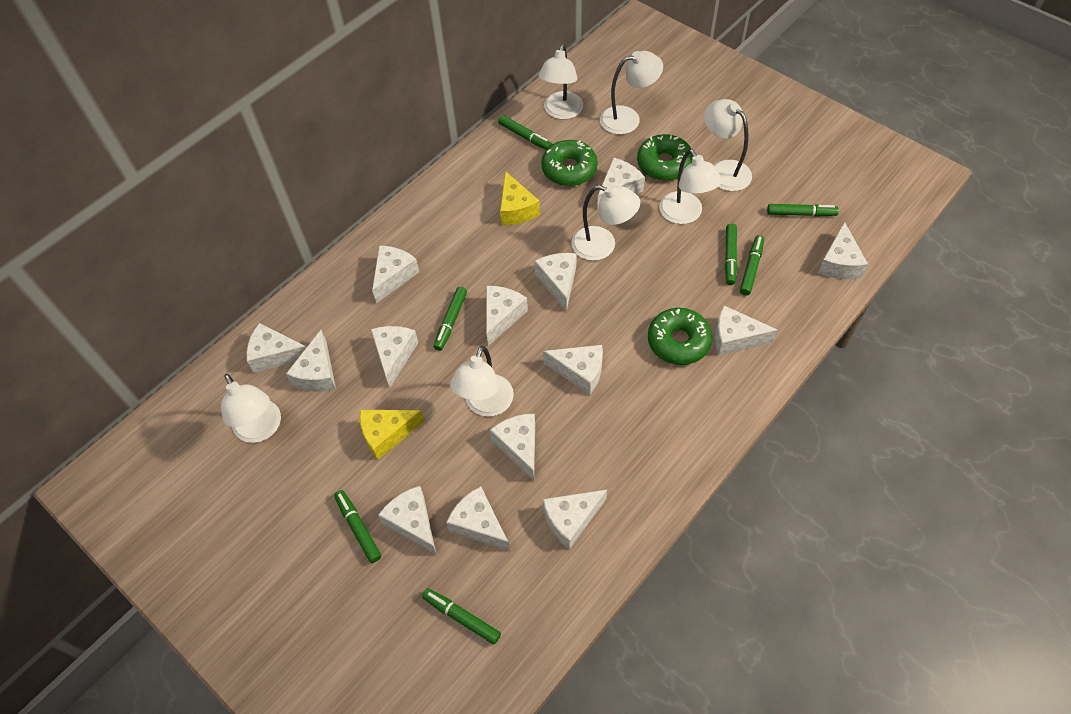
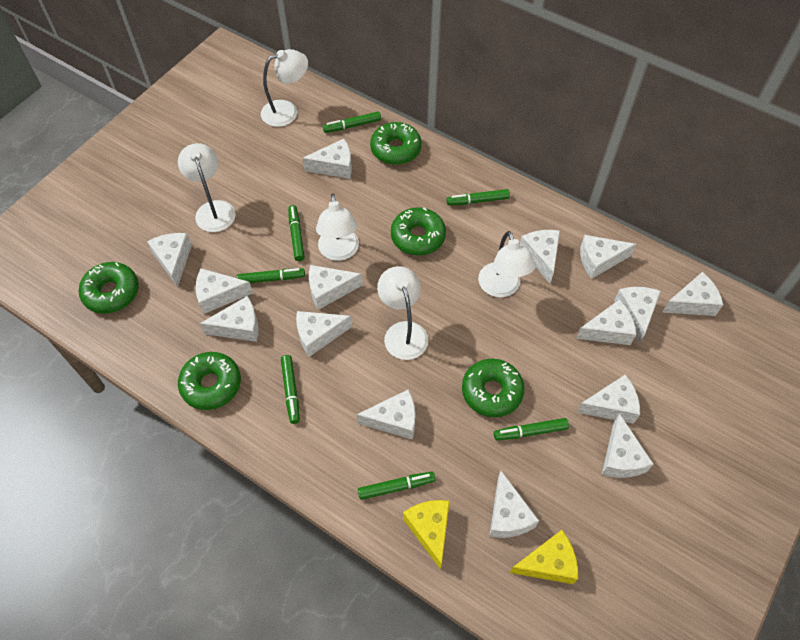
green donut: [541,140,598,186] [637,134,693,181] [648,308,712,365] = 3 -> [79,262,139,314] [178,352,241,410] [370,122,422,165] [391,207,446,255] [462,359,525,417] = 5
white cheese: [246,323,306,373] [286,330,336,392] [371,326,418,388] [372,245,419,303] [378,486,436,554] [446,486,510,551] [486,286,528,346] [490,413,535,481] [534,253,577,312] [543,345,603,395] [543,490,607,550] [597,157,645,209] [715,306,778,355] [818,221,868,279] = 14 -> [147,233,192,287] [196,269,253,314] [200,296,259,342] [296,311,352,357] [302,139,352,179] [309,265,363,310] [356,390,415,440] [489,471,539,538] [520,230,560,283] [576,299,636,345] [576,374,640,424] [580,235,636,279] [602,413,653,478] [614,287,661,344] [662,272,723,316] = 15
white lamp: [221,374,281,443] [450,346,514,417] [539,44,583,120] [571,185,640,261] [600,51,663,135] [659,149,722,224] [704,99,752,191] = 7 -> [178,143,236,232] [261,49,308,127] [316,193,359,261] [377,266,428,360] [478,231,536,297] = 5

